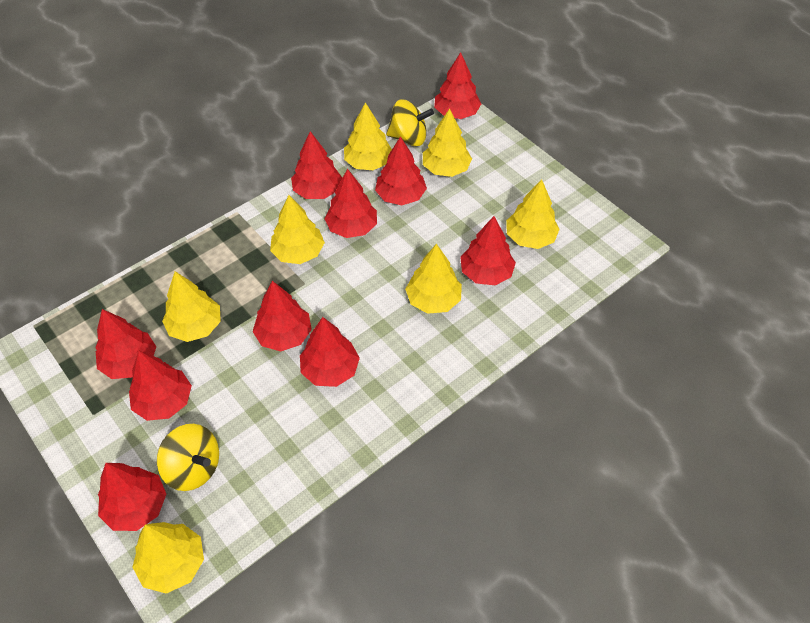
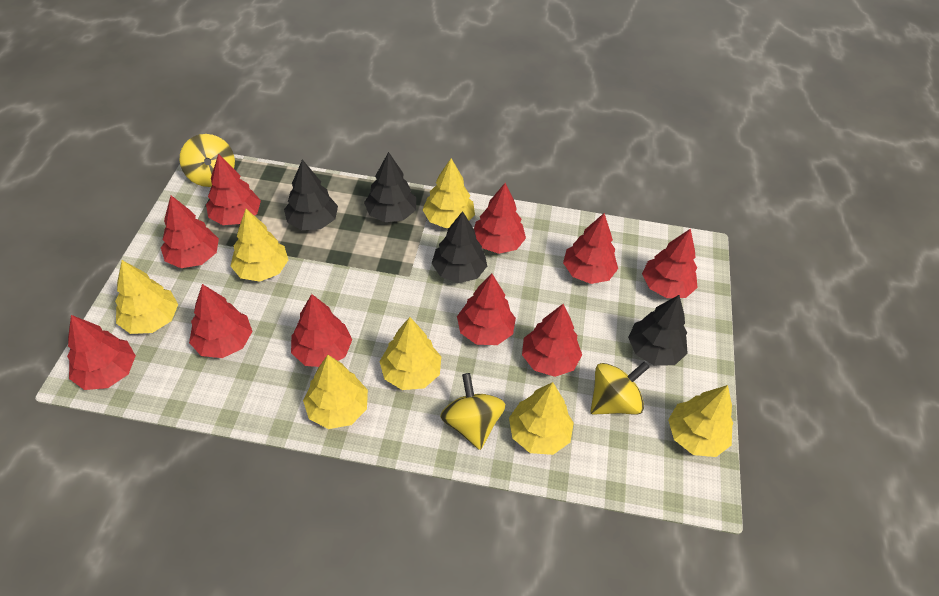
black tree: none = 0 -> [284,159,338,230] [364,152,416,222] [431,211,487,283] [628,295,688,366] = 4
yellow spinning top: [157,424,219,491] [386,100,434,146] = 2 -> [180,134,235,187] [440,373,506,450] [591,362,649,415] = 3

